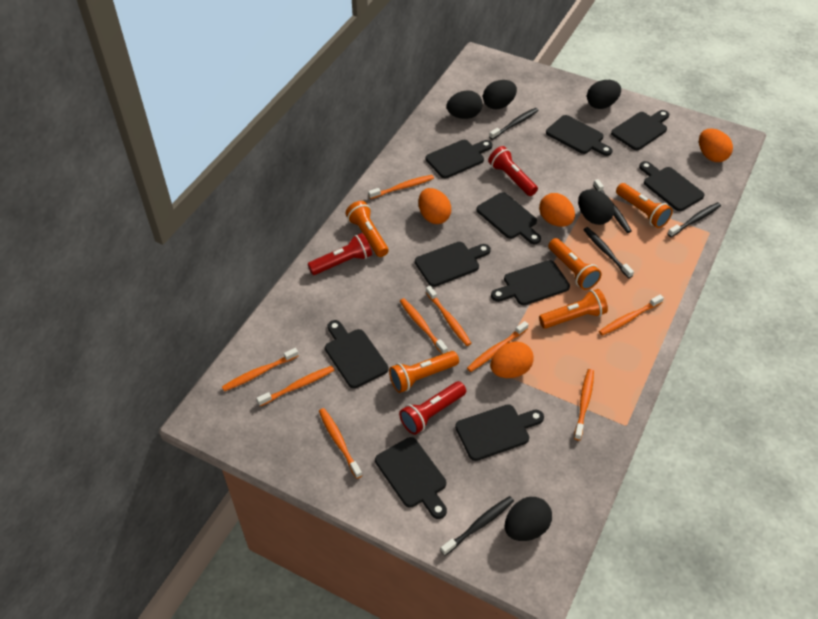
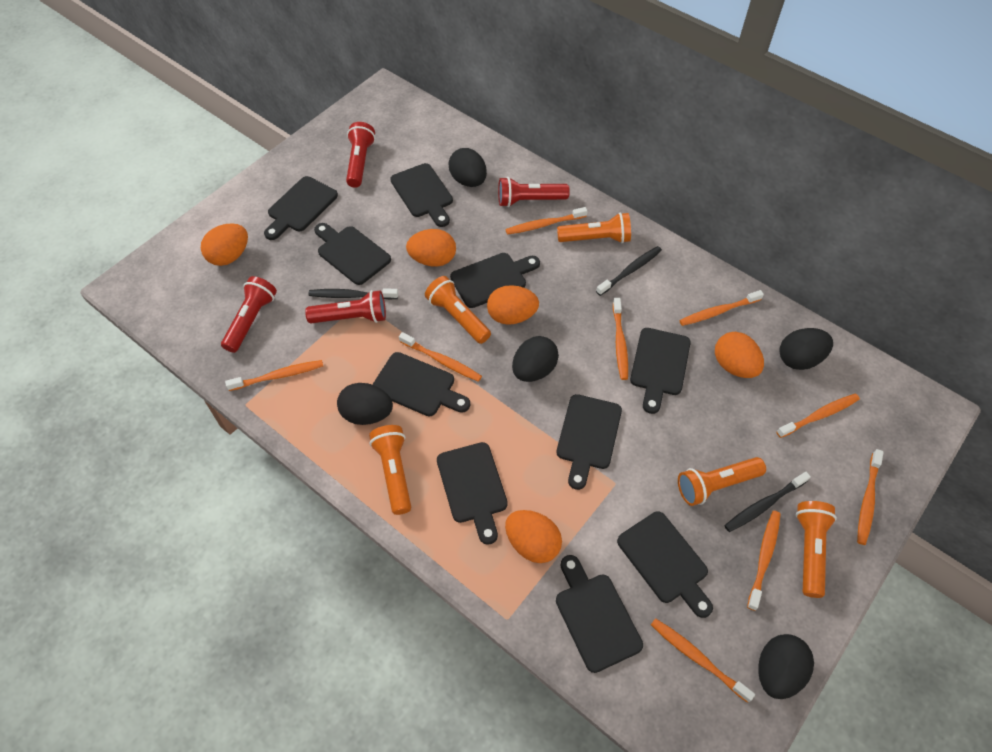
black toothbrush: [440,496,514,556] [489,108,539,140] [583,227,634,278] [593,179,632,233] [668,202,721,237] = 5 -> [308,288,398,299] [596,246,662,296] [724,472,811,532] = 3
orange egg: [418,188,451,224] [490,341,534,378] [539,193,575,227] [699,129,733,162] = 4 -> [201,223,248,266] [406,229,456,267] [487,285,539,325] [505,510,562,563] [715,332,764,378] = 5
red flashlight: [308,233,372,275] [399,381,466,435] [488,146,538,196] = 3 -> [221,276,277,353] [305,290,386,323] [346,122,375,188] [498,177,570,207] = 4

